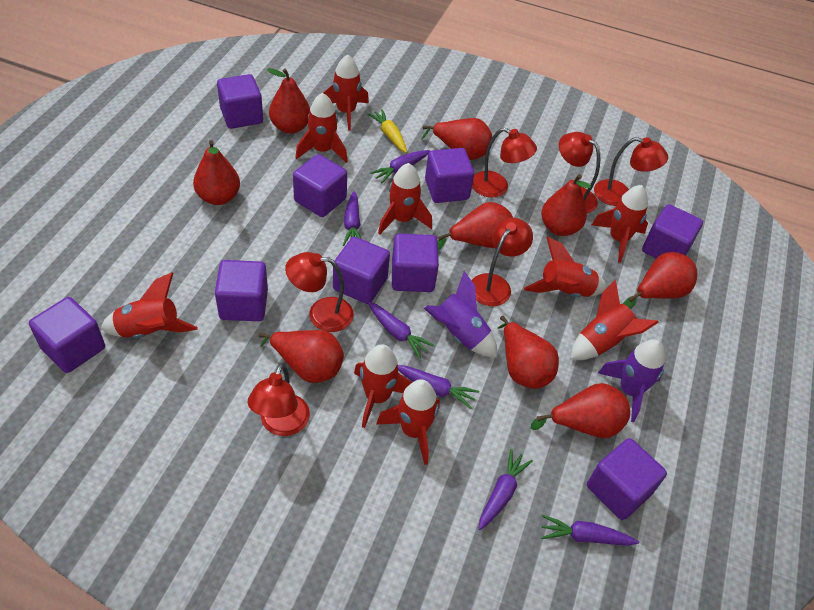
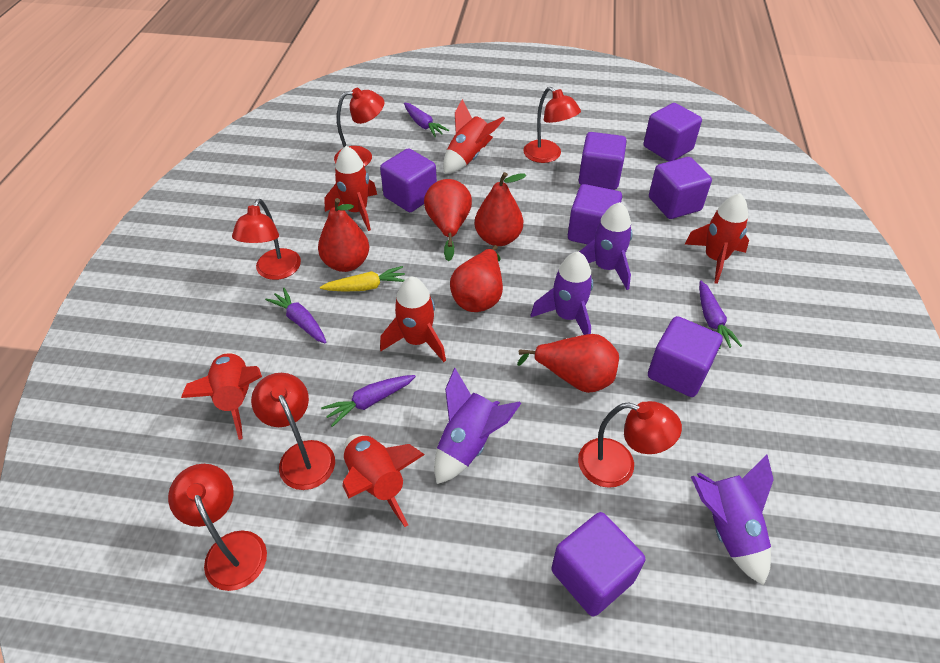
purple carrot: [343,191,361,246] [368,302,435,358] [370,150,430,184] [398,365,479,409] [479,449,533,530] [541,515,639,546] = 6 -> [265,288,326,344] [321,375,416,427] [404,103,449,137] [699,281,742,349] = 4
purple cube: [29,297,105,373] [215,260,268,321] [217,74,263,129] [293,154,347,217] [333,237,390,304] [392,233,439,292] [425,148,474,203] [587,438,667,520] [642,204,703,258] = 9 -> [380,148,437,212] [551,512,645,617] [568,184,622,245] [579,132,627,190] [644,103,702,161] [648,316,723,397] [649,157,712,219] = 7
purple rocket: [424,271,497,358] [598,339,665,422] = 2 -> [434,368,521,484] [531,252,593,335] [579,202,632,290] [691,455,774,585] = 4
red pear: [193,140,240,205] [259,330,344,383] [266,68,310,134] [421,118,492,160] [438,202,513,250] [498,316,559,389] [531,383,630,438] [541,174,591,236] [623,252,697,309] = 9 -> [318,198,369,272] [424,179,472,261] [450,245,503,312] [474,172,526,246] [517,334,619,393] = 5
red rocket: [101,272,198,338] [295,93,348,163] [323,55,369,131] [354,344,412,428] [376,379,440,465] [378,163,432,234] [524,237,607,297] [570,280,659,360] [592,185,648,263] = 9 -> [181,352,262,440] [324,146,377,231] [342,434,425,527] [380,276,446,362] [443,99,505,174] [685,193,749,284] = 6

